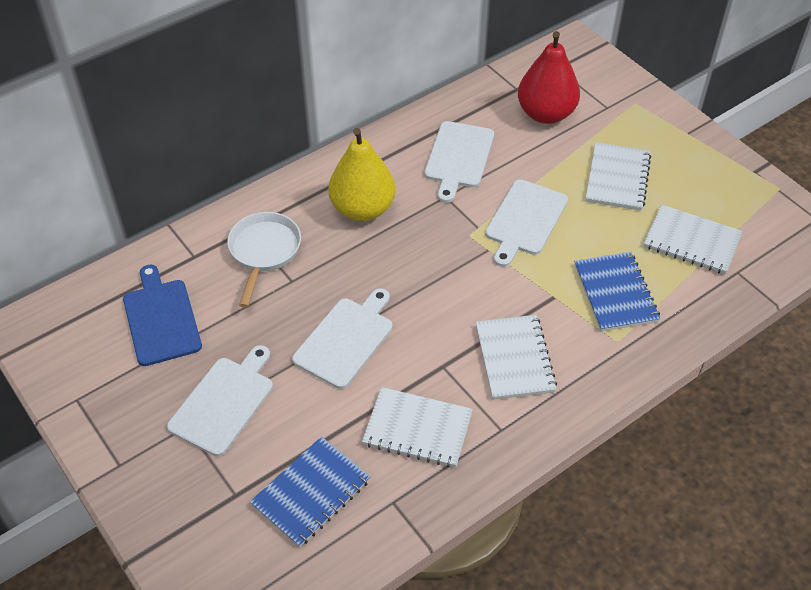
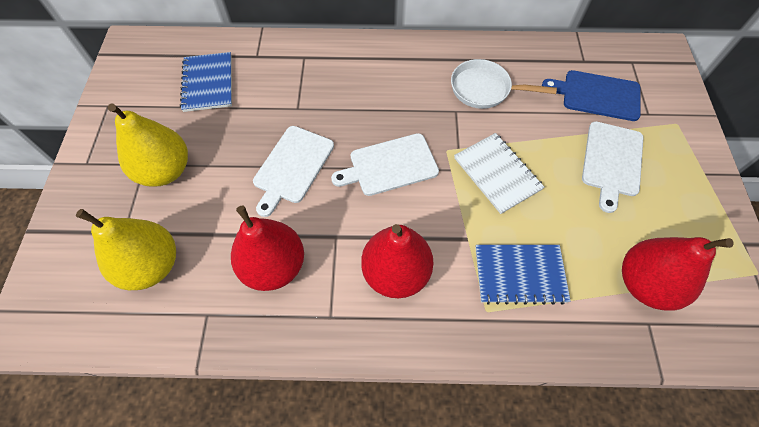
red pear: [518,31,580,124] = 1 -> [231,205,304,291] [361,224,434,298] [622,237,734,311] = 3
white cutting board: [167,345,273,456] [292,288,393,389] [424,121,494,203] [485,179,568,267] = 4 -> [253,126,334,217] [331,133,439,196] [582,121,643,213] = 3
white notebook: [362,387,473,468] [476,315,557,400] [586,142,651,211] [643,204,742,274] = 4 -> [454,133,544,214] = 1
yellow pear: [328,128,395,221] = 1 -> [76,209,176,290] [108,103,188,187] = 2

